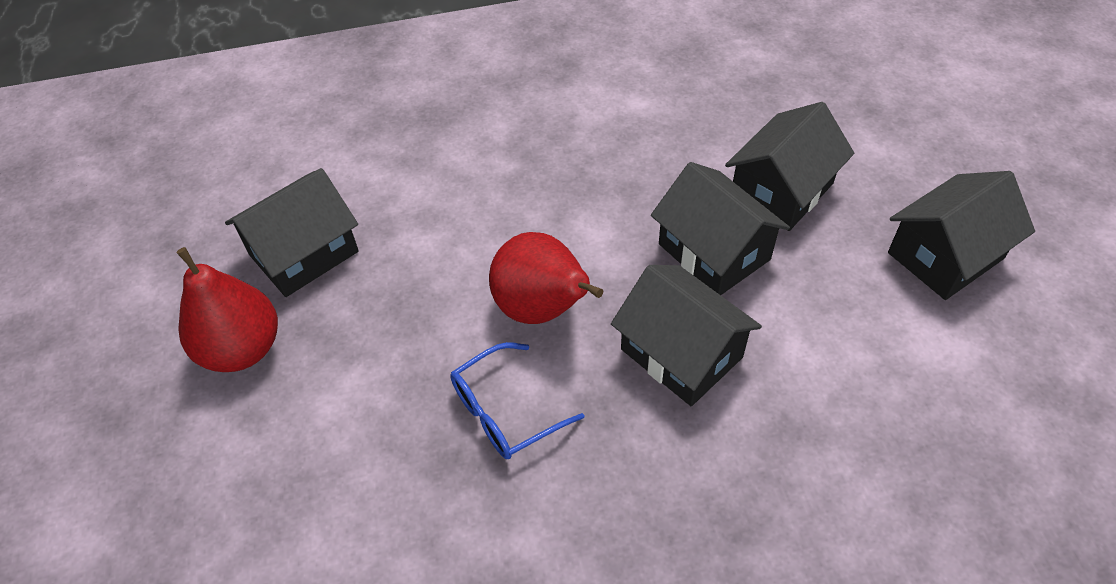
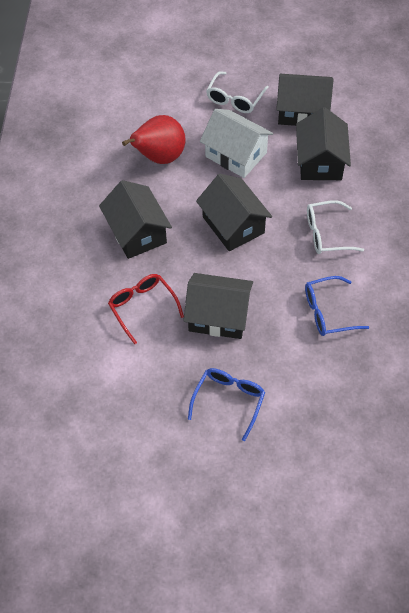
blue glasses: [450,342,584,459] = 1 -> [188,368,265,441] [305,276,369,336] = 2
red glasses: none = 0 -> [108,274,184,344] = 1
red pear: [176,247,278,372] [489,232,603,324] = 2 -> [122,115,186,164] = 1
white glasses: none = 0 -> [206,71,269,113] [307,200,364,254] = 2
white house: none = 0 -> [200,109,274,178] = 1

